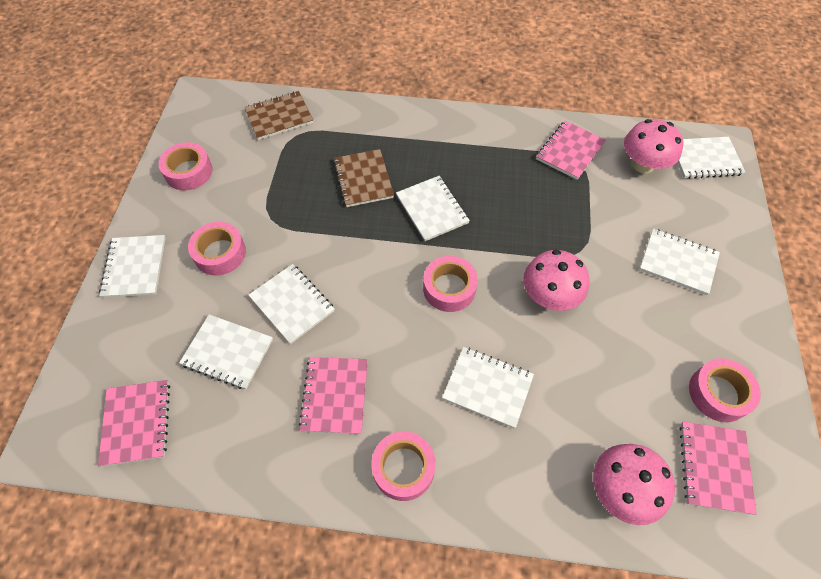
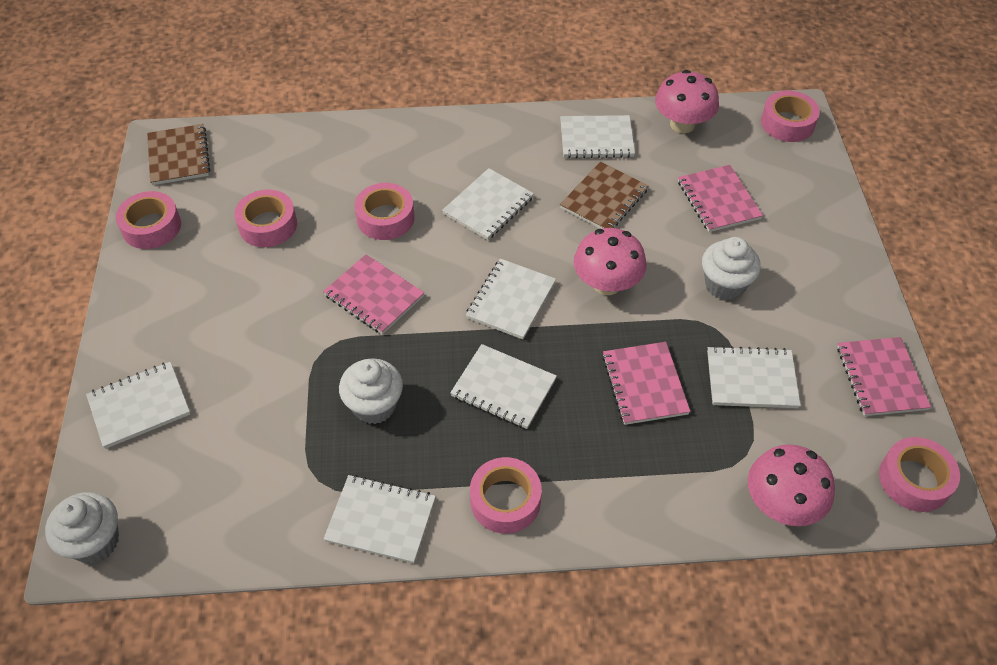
pink tape: [158,142,213,190] [188,222,246,276] [371,431,436,501] [423,256,478,312] [689,358,761,422] = 5 -> [116,191,181,249] [234,190,297,247] [354,183,414,240] [470,457,542,534] [761,91,820,142] [879,437,960,512] = 6
white cupcake: none = 0 -> [45,492,119,564] [339,358,403,424] [702,237,761,300] = 3

